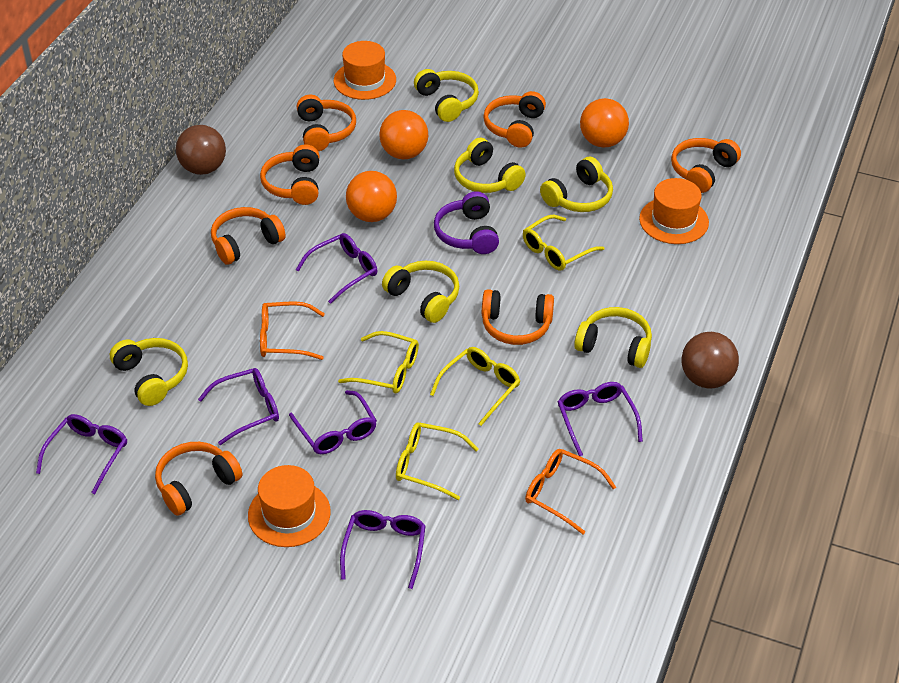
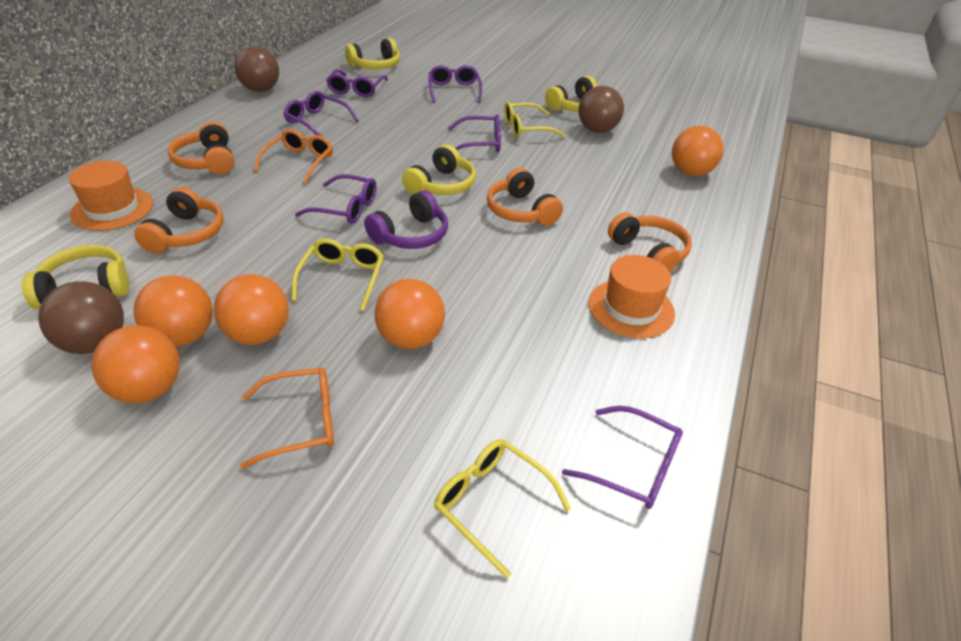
brown ball: [176,125,226,175] [682,332,739,389] = 2 -> [38,281,124,354] [234,46,279,92] [579,86,624,133] = 3
orange ball: [346,171,397,222] [379,110,428,159] [580,98,629,148] = 3 -> [91,325,180,403] [133,275,213,347] [214,274,289,345] [374,279,445,349] [672,126,723,176] = 5
orange hat: [248,465,331,547] [334,41,396,100] [639,178,709,244] = 3 -> [69,161,153,231] [588,255,675,338] = 2
orange headphones: [155,442,242,516] [211,207,286,264] [260,144,319,205] [297,95,356,151] [482,289,554,345] [483,91,546,148] [671,138,741,193] = 7 -> [134,187,224,253] [168,121,235,174] [487,168,563,226] [608,213,692,272] = 4
yellow glasses: [338,331,419,393] [396,422,479,500] [430,347,520,426] [523,214,604,271] = 4 -> [291,238,384,311] [434,439,571,578] [504,102,566,138] = 3
yellow headphones: [110,338,188,406] [382,261,459,323] [414,69,479,122] [454,138,526,193] [540,157,613,212] [574,307,652,368] = 6 -> [22,245,129,309] [345,38,400,69] [402,144,476,195] [545,76,597,112] = 4

